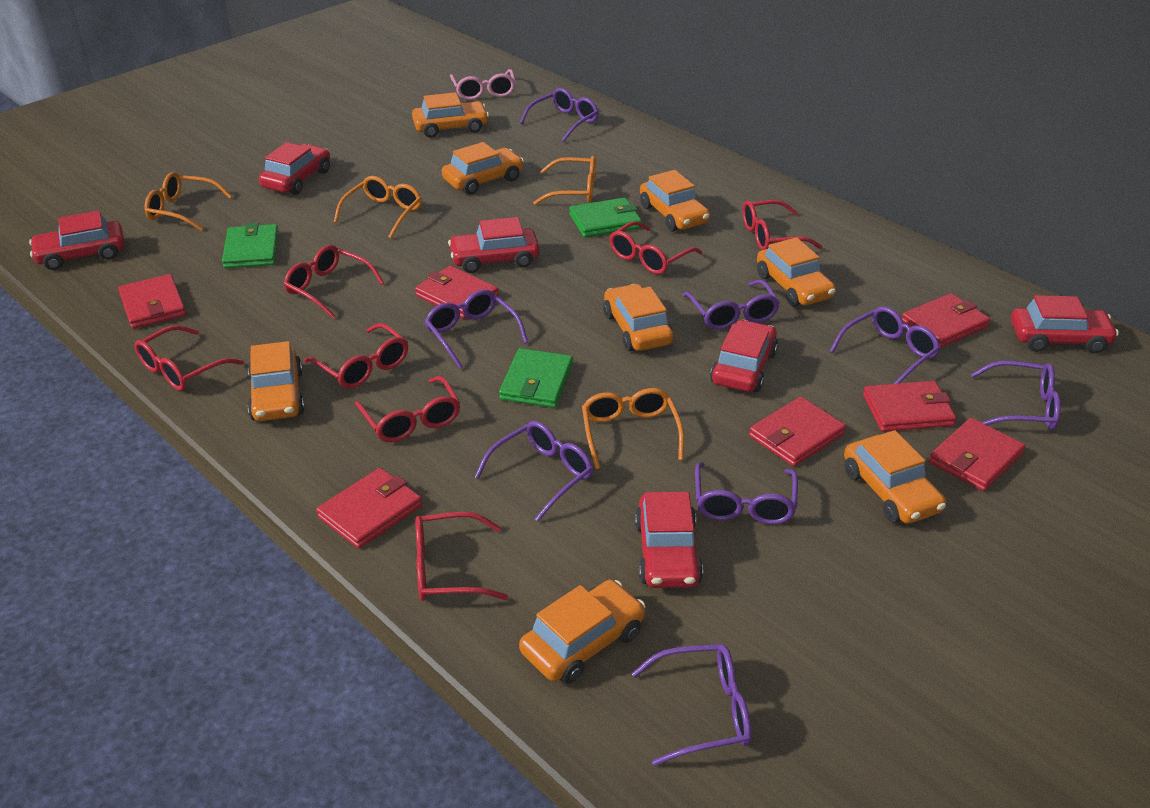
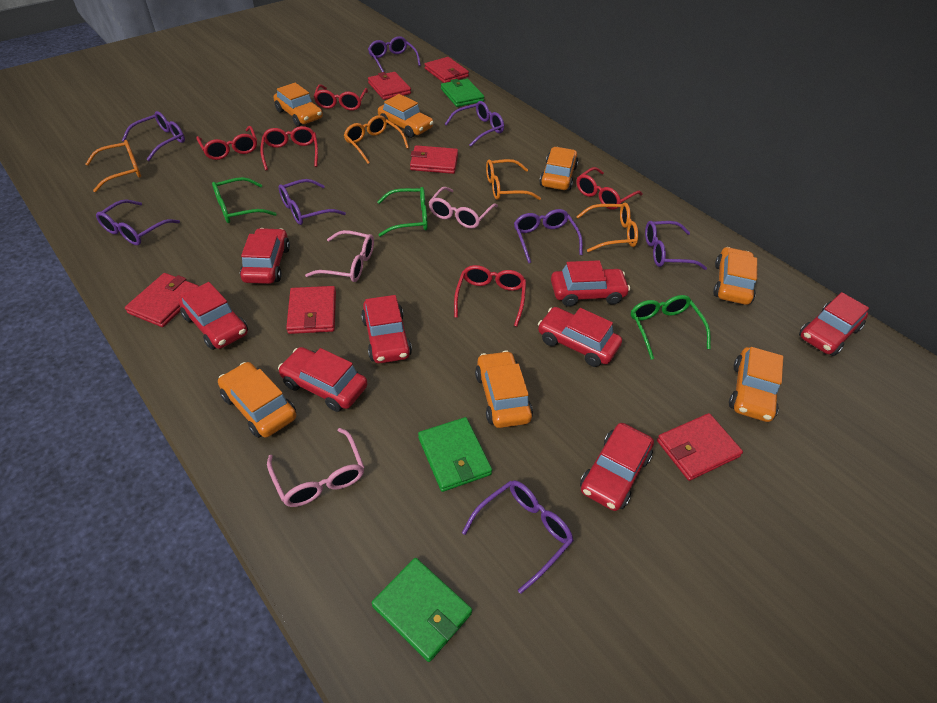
green glasses: none = 0 -> [212,177,277,223] [377,187,428,237] [631,295,711,360] = 3
orange car: [248,341,305,421] [412,92,489,138] [442,142,524,195] [519,580,645,684] [603,284,673,351] [640,170,710,232] [757,237,836,307] [844,430,946,524] = 8 -> [218,362,296,438] [273,83,323,127] [378,94,434,138] [475,351,533,428] [539,147,578,191] [713,247,757,305] [729,347,783,422] = 7
pink glasses: [450,69,516,100] = 1 -> [267,428,364,507] [305,230,374,282] [429,187,498,229] = 3
red car: [29,211,125,270] [259,142,330,195] [448,217,540,273] [635,492,703,588] [710,320,778,392] [1011,295,1119,353] = 6 -> [179,282,248,350] [240,228,290,284] [278,347,368,412] [361,295,412,363] [538,307,622,367] [551,260,630,307] [580,423,654,511] [799,292,869,356] = 8
red glasses: [134,325,244,391] [284,245,384,318] [304,323,408,389] [355,376,460,442] [415,512,508,601] [609,221,702,274] [742,200,822,250] = 7 -> [196,126,257,160] [260,126,318,170] [314,84,368,111] [454,265,526,327] [577,167,643,210] = 5
red wallet: [118,274,186,329] [316,468,422,549] [415,266,499,319] [749,397,846,466] [863,381,956,432] [902,293,990,348] [929,418,1025,491] = 7 -> [125,273,199,327] [286,286,336,334] [368,72,411,100] [410,145,458,174] [425,57,469,83] [657,413,743,481] = 6

